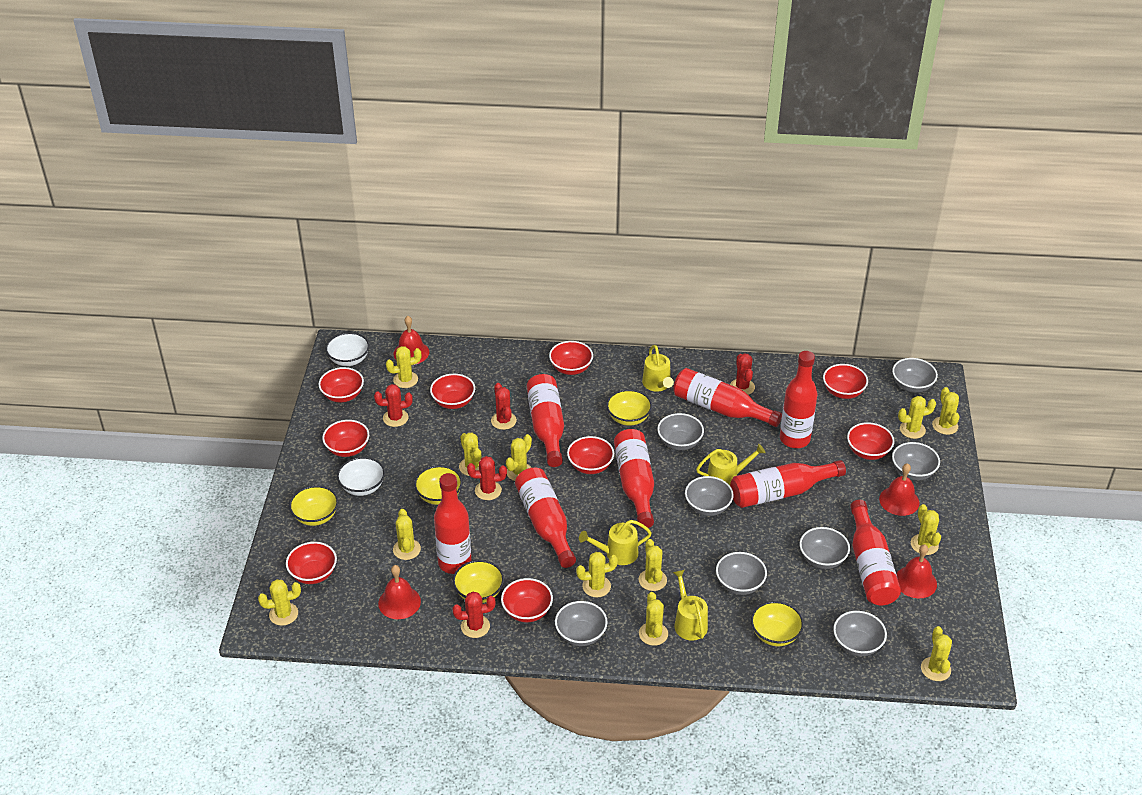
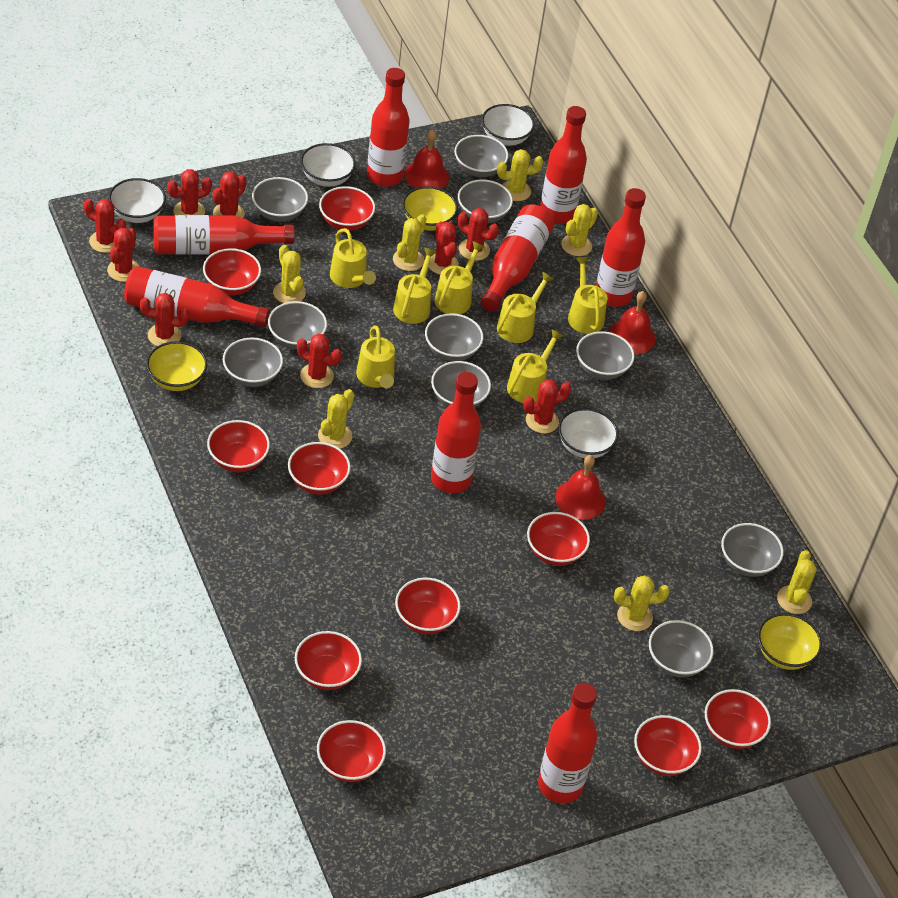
grey bowl: [555,601,608,646] [657,413,704,450] [685,476,734,516] [716,552,767,595] [800,527,850,569] [833,611,887,656] [892,358,938,393] [892,442,940,480] = 8 -> [223,338,283,387] [252,177,308,222] [268,301,327,349] [425,313,483,361] [431,361,491,408] [454,135,508,177] [458,179,513,223] [576,331,635,380] [649,620,714,678] [721,523,784,577] = 10
red bell: [378,565,421,619] [393,316,429,365] [879,463,919,516] [896,544,937,598] = 4 -> [404,129,449,189] [555,455,606,520] [609,291,656,354] = 3
red bowl: [286,542,337,584] [318,367,364,402] [322,420,369,457] [430,374,475,409] [501,578,553,622] [549,341,593,375] [567,436,614,474] [823,364,868,399] [847,422,894,460] = 9 -> [203,248,261,295] [207,420,270,472] [288,442,351,494] [295,631,362,690] [317,720,386,782] [319,186,375,231] [395,578,461,634] [527,512,590,566] [634,715,702,776] [705,689,771,749] = 10
red cactus: [374,384,413,427] [452,592,495,638] [467,456,507,500] [491,383,517,430] [730,353,755,395] = 5 -> [84,199,126,253] [107,228,139,282] [140,293,189,346] [167,169,212,215] [213,171,246,218] [297,334,342,388] [429,222,459,274] [458,208,499,261] [523,379,571,433] = 9
white bowl: [325,332,369,366] [337,457,385,496] = 2 -> [109,178,166,223] [300,143,356,187] [482,104,535,146] [558,408,619,458] = 4
yellow bowl: [289,486,338,526] [414,466,463,505] [453,560,504,603] [606,389,652,426] [751,601,804,646] = 5 -> [146,341,207,391] [402,186,458,231] [758,613,822,670] = 3
yellow cactus: [258,579,301,626] [386,346,421,388] [393,509,421,560] [459,433,481,476] [506,434,532,481] [576,552,618,597] [639,539,667,591] [639,592,668,646] [898,396,936,439] [911,504,941,555] [921,626,952,681] [932,387,959,435] = 12 -> [273,245,306,303] [318,389,354,449] [393,214,426,271] [497,149,543,201] [561,204,598,256] [614,575,670,631] [777,550,817,614] = 7
yellow watering can: [579,520,652,565] [642,345,674,392] [673,570,708,640] [696,444,766,485] = 4 -> [330,228,376,288] [356,326,395,388] [393,248,437,324] [435,241,485,314] [497,272,554,343] [507,329,563,403] [568,257,608,334] = 7

